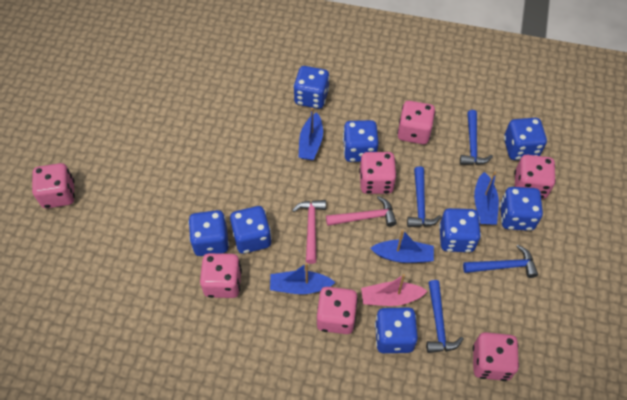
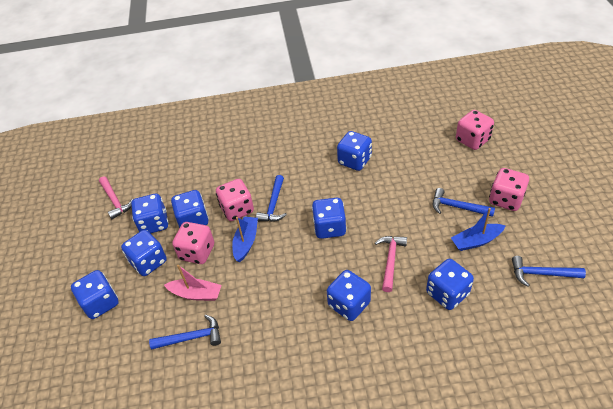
blue boat: [270,263,336,294] [299,108,323,160] [370,230,434,263] [474,172,499,225] = 4 -> [232,216,258,262] [451,208,506,251] = 2
pink dice: [32,163,75,208] [200,253,242,298] [317,287,358,334] [359,152,397,194] [397,101,435,144] [473,332,519,381] [514,155,556,199] = 7 -> [172,222,214,264] [216,179,254,221] [456,110,494,150] [489,168,529,211] = 4

